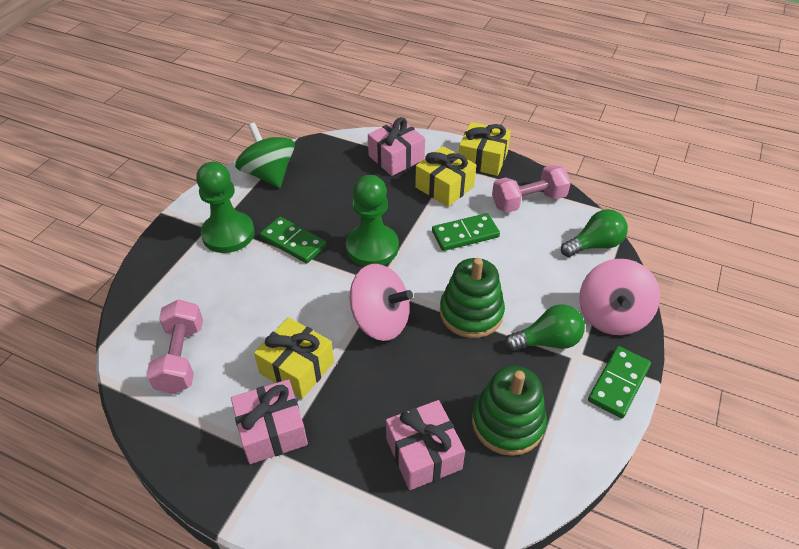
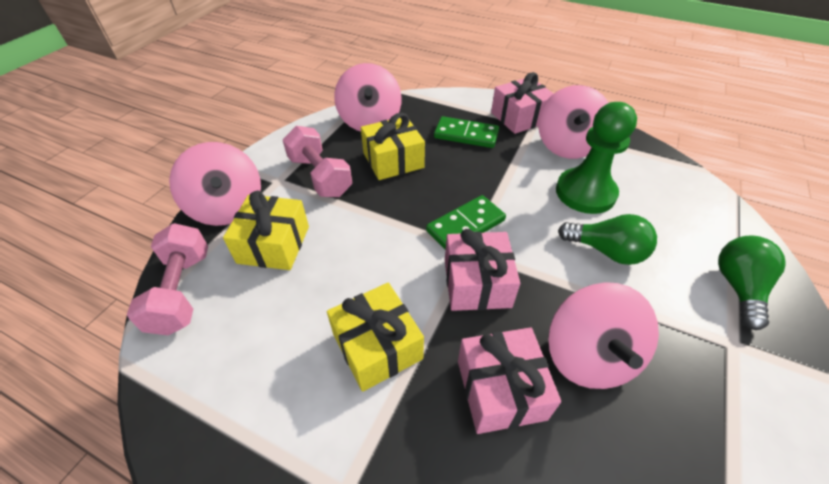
green domino: [260,217,326,263] [432,213,500,251] [588,346,651,418] = 3 -> [426,195,506,250] [434,116,499,148] = 2
green pawn: [196,162,255,253] [346,175,399,266] = 2 -> [556,102,637,214] = 1
green spinning top: [235,123,295,188] = 1 -> none = 0
green stacking toy: [440,258,505,338] [472,366,547,456] = 2 -> none = 0
pink spinning top: [349,264,413,341] [579,259,660,335] = 2 -> [169,142,261,226] [334,63,401,131] [538,85,609,159] [548,282,659,389] = 4

